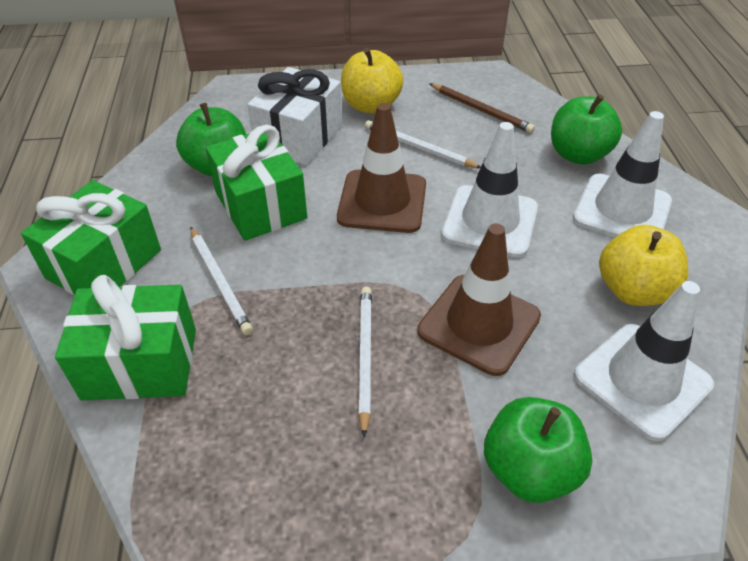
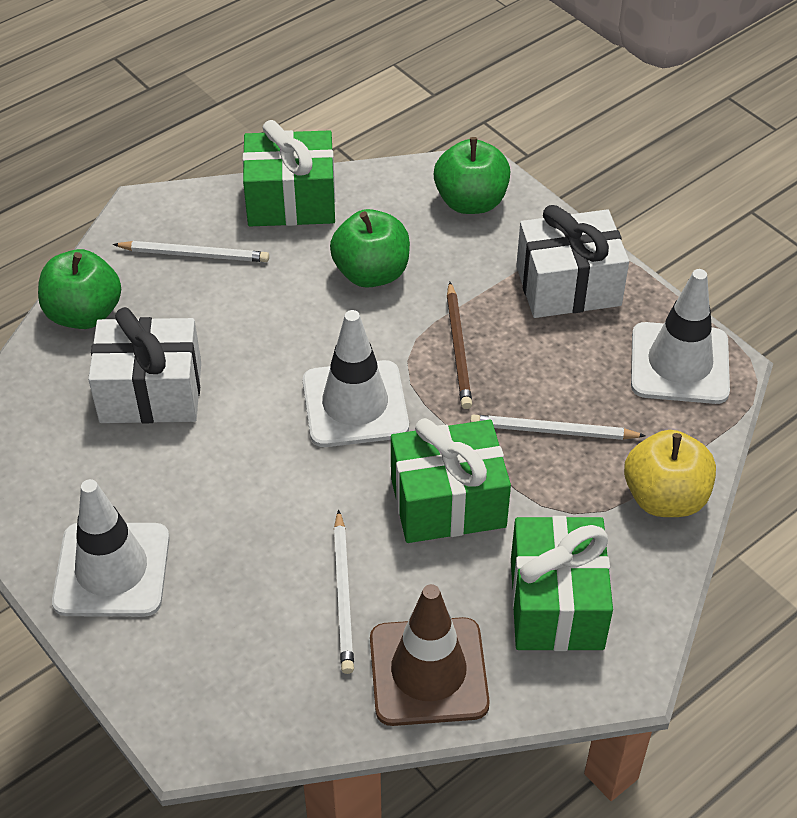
brown traffic cone: [337,103,426,233] [417,224,541,376] = 2 -> [370,584,490,726] = 1
white gift: [247,67,342,165] = 1 -> [88,307,201,423] [516,205,629,318] = 2
yellow apple: [341,48,403,114] [599,225,688,306] = 2 -> [624,430,716,517] = 1

